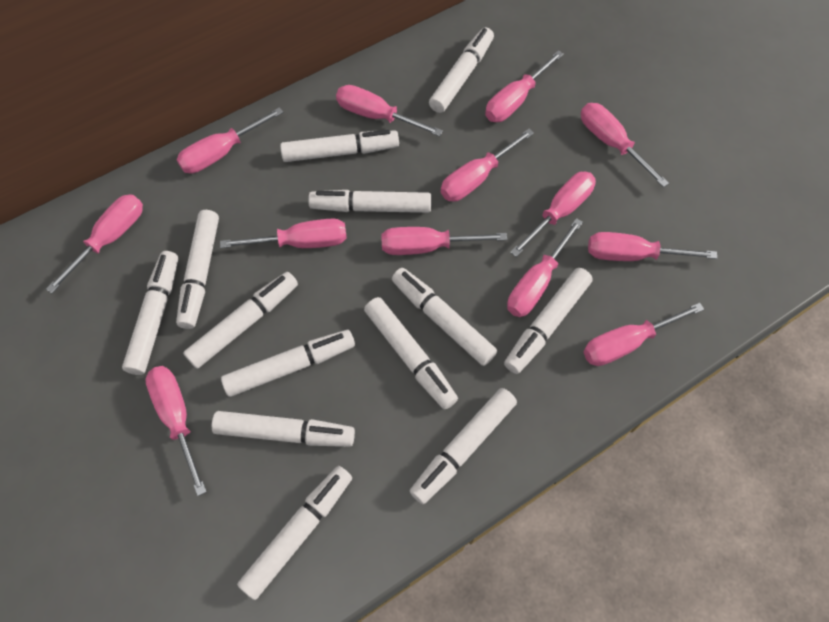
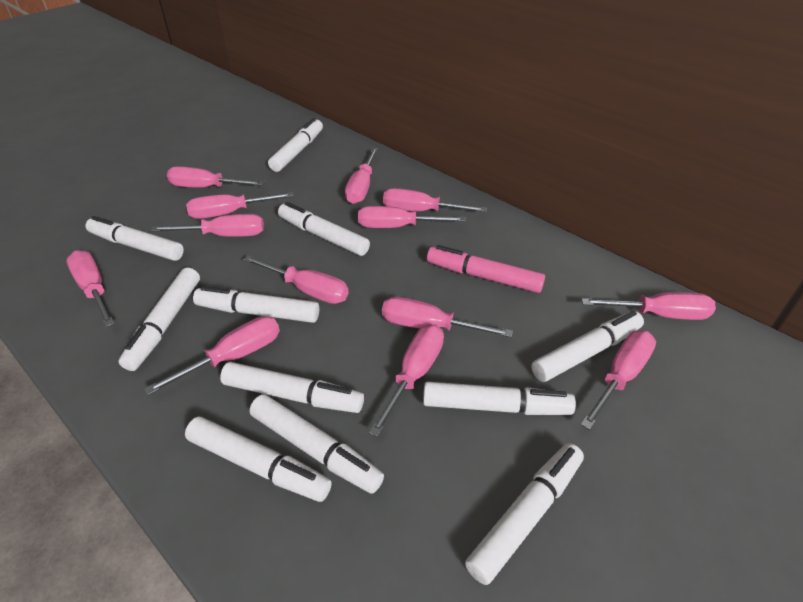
pink marker: none = 0 -> [427,245,545,293] = 1
white marker: [122,251,178,375] [176,210,219,329] [183,272,298,369] [212,411,355,447] [221,330,355,397] [237,466,352,600] [280,130,399,162] [308,190,431,213] [364,297,458,410] [392,268,497,366] [410,388,517,504] [429,27,494,113] [504,268,593,374] = 13 -> [85,216,184,261] [118,268,200,371] [185,417,332,502] [193,286,319,323] [220,362,364,413] [249,394,384,494] [268,118,323,172] [278,202,370,256] [423,382,576,415] [465,443,584,585] [531,311,644,382] = 11

